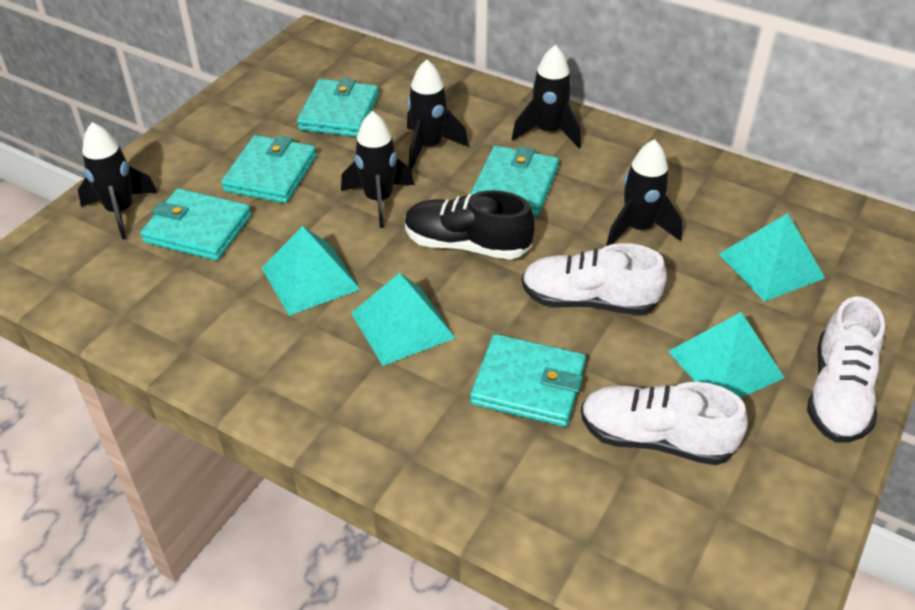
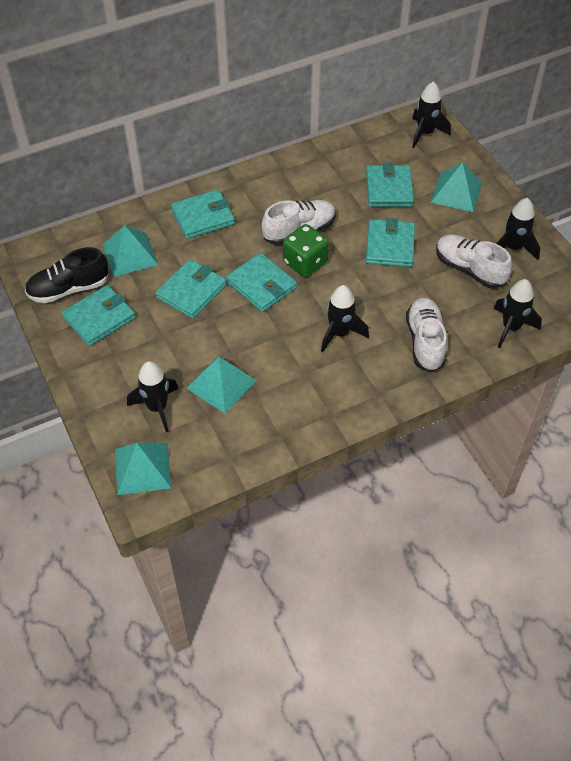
green dice: none = 0 -> [283,224,329,277] = 1
turquoise wallet: [140,188,251,261] [221,135,317,203] [297,78,379,137] [470,334,586,427] [471,145,559,216] = 5 -> [62,285,136,346] [156,259,227,319] [171,190,235,239] [226,253,297,312] [366,163,414,207] [366,218,415,267] = 6

